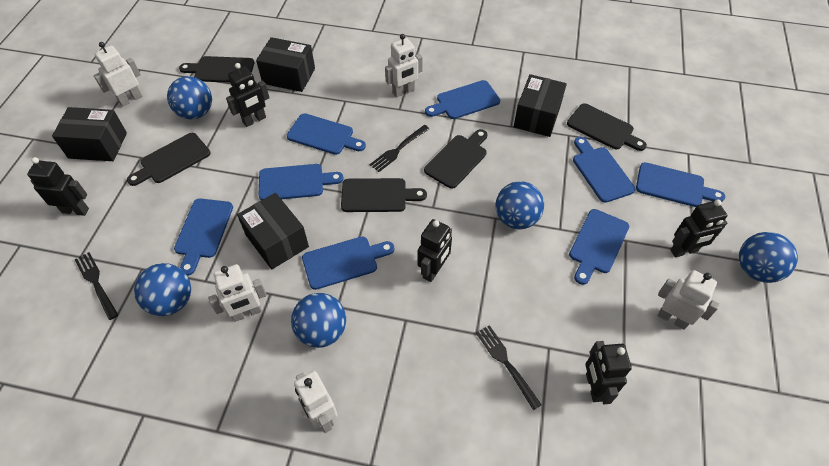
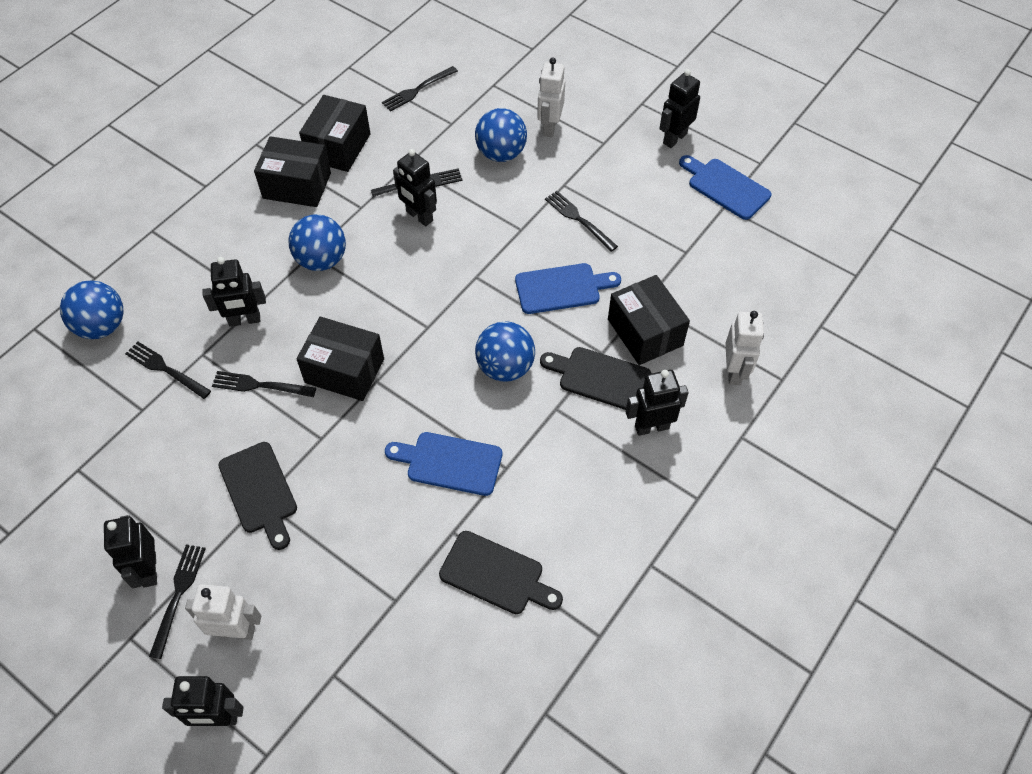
black cutting board: [127,133,211,186] [179,56,254,83] [341,178,427,212] [424,129,487,189] [567,103,647,151] = 5 -> [218,442,297,550] [439,531,563,614] [540,347,651,410] = 3
black fork: [74,252,118,320] [370,125,429,172] [476,325,542,410] = 3 -> [125,341,211,399] [149,544,206,659] [212,371,316,397] [371,168,463,197] [382,66,458,112] [545,191,618,252] = 6
black robot: [27,157,89,216] [226,63,269,127] [417,219,452,282] [585,341,632,404] [670,199,727,257] = 5 -> [104,515,157,588] [162,676,244,726] [202,257,266,327] [393,149,437,226] [626,370,689,436] [659,69,700,148] = 6
blue ball: [134,263,191,316] [167,76,212,120] [291,293,346,348] [495,181,544,229] [739,232,798,283] = 5 -> [60,280,123,339] [288,214,346,271] [475,108,527,162] [475,321,535,382] = 4
blue cutting board: [174,198,233,276] [259,164,344,200] [287,113,366,155] [302,236,394,290] [425,80,500,119] [569,209,629,285] [573,137,636,203] [636,162,725,207] = 8 -> [385,432,502,496] [515,263,621,314] [679,155,771,220] = 3
white robot: [93,42,142,106] [208,264,267,322] [294,371,337,433] [385,34,423,98] [658,270,720,330] = 5 -> [185,584,261,640] [537,57,565,137] [725,311,764,385] = 3

